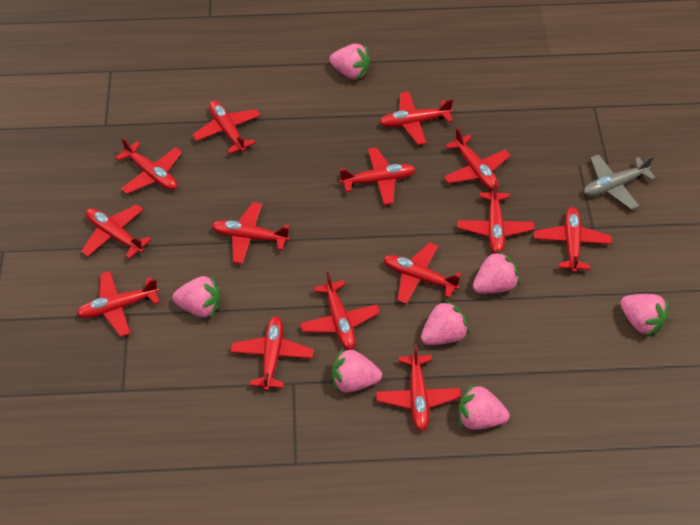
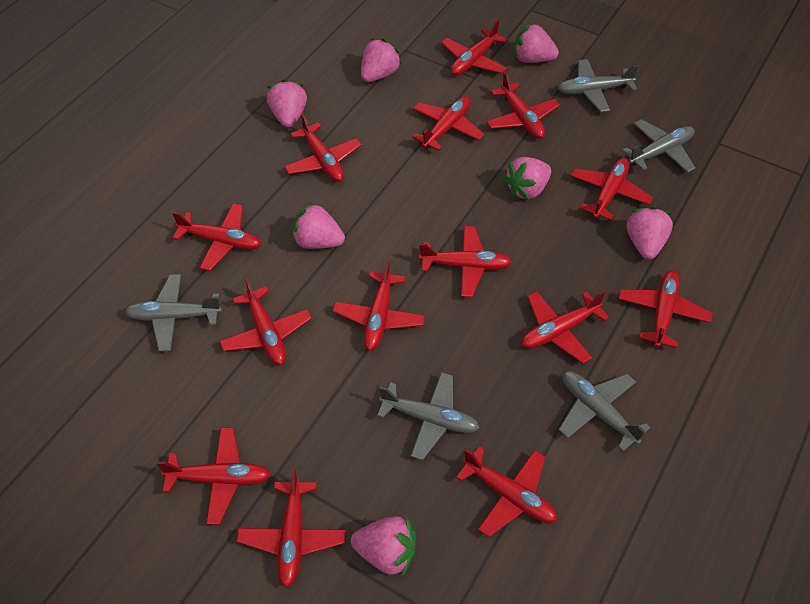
grey plane: [584,154,656,210] = 1 -> [124,274,222,351] [377,372,479,460] [558,59,639,112] [559,371,651,452] [622,119,695,173] = 5

